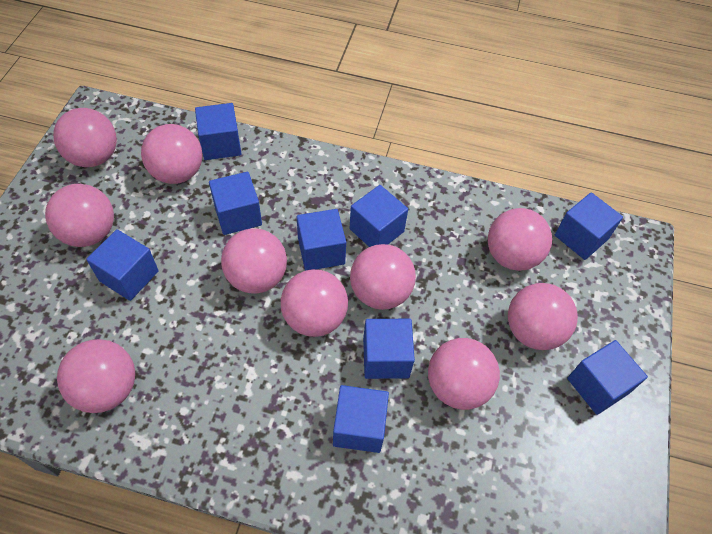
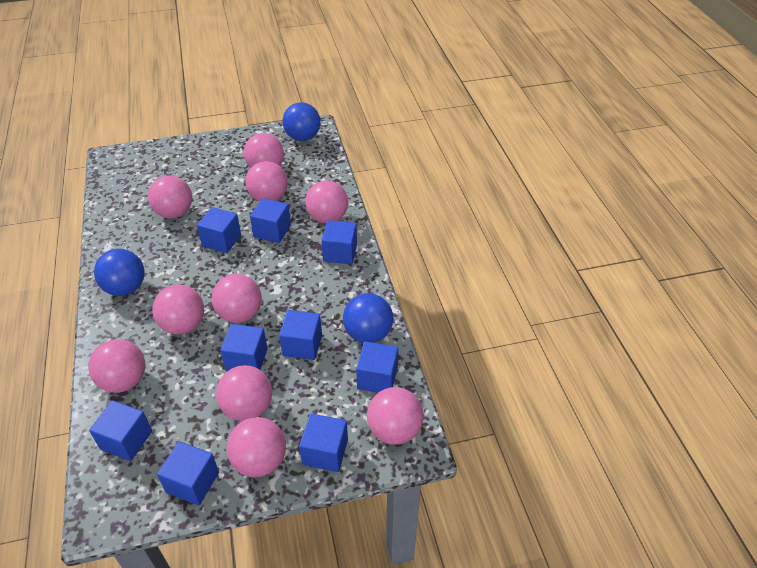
blue ball: none = 0 -> [94,249,145,296] [283,102,320,141] [343,293,393,343] = 3

